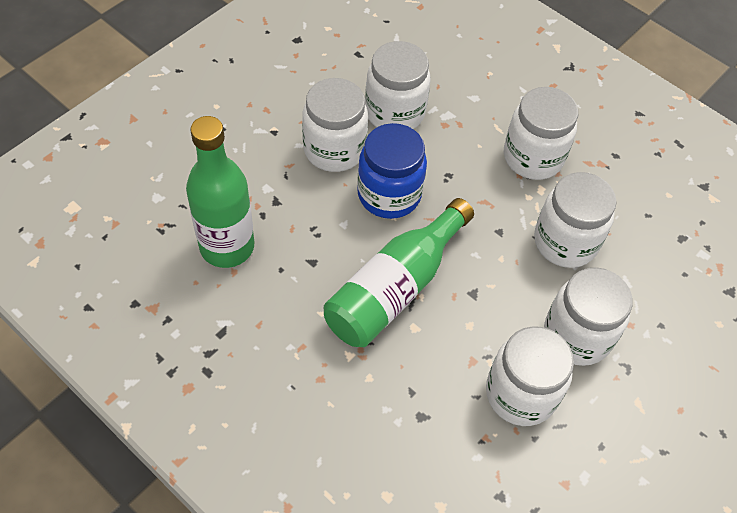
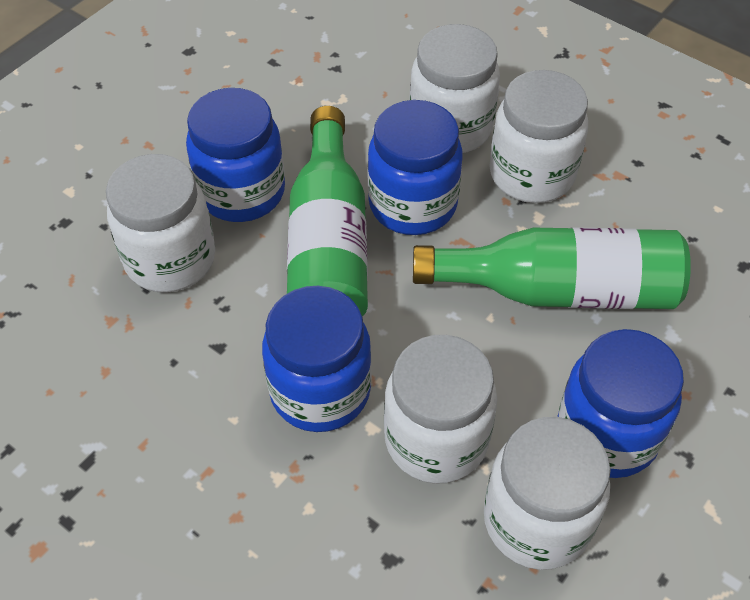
blue jar: [357,123,427,219] = 1 -> [186,88,285,222] [262,286,372,432] [368,100,463,235] [557,329,684,478] = 4
white jar: [302,78,368,172] [365,41,431,129] [486,326,574,426] [504,87,578,180] [534,172,616,268] [544,268,633,366] = 6 -> [106,154,215,293] [384,335,497,484] [409,24,500,153] [484,417,611,570] [489,70,588,203] = 5

